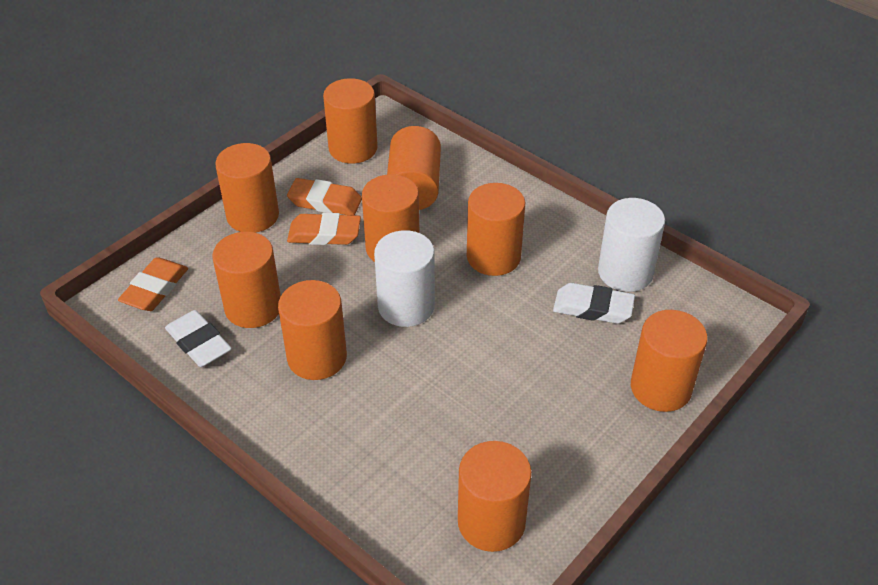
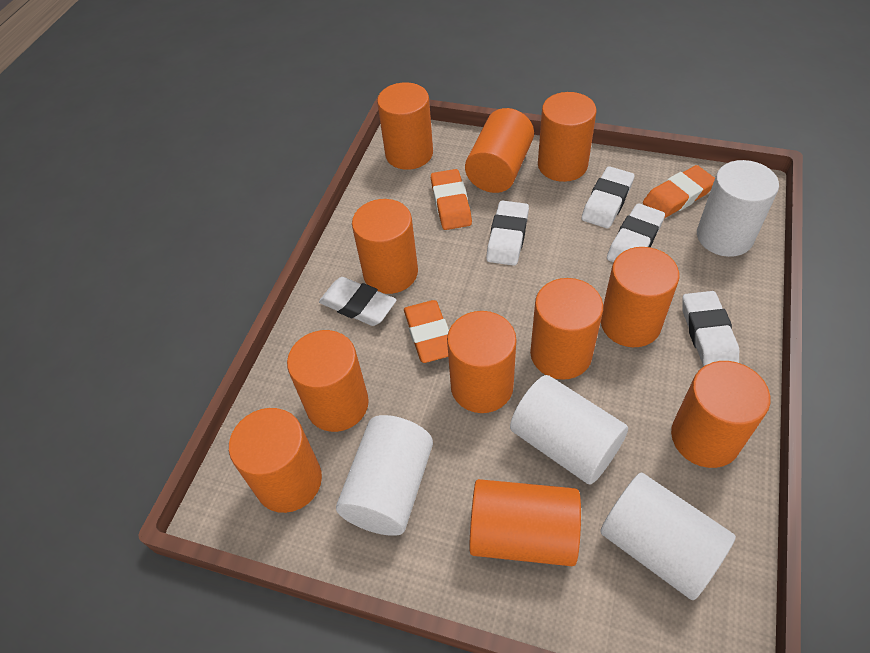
orange cylinder: [212,232,281,328] [215,143,279,233] [278,280,347,380] [323,78,378,164] [362,174,419,262] [387,126,441,210] [458,441,532,552] [467,183,526,276] [631,310,708,412] = 9 -> [229,408,322,513] [287,330,369,432] [352,199,418,294] [377,82,433,170] [447,311,517,413] [465,108,534,193] [469,479,581,566] [530,278,603,380] [538,92,597,182] [601,247,679,347] [671,361,771,468] = 11
white cylinder: [374,230,435,327] [598,198,665,292] = 2 -> [336,415,433,536] [510,375,628,485] [600,472,736,600] [697,160,779,257] = 4
white eraser: [165,310,232,367] [553,283,635,324] = 2 -> [319,277,397,326] [486,201,529,266] [581,166,635,228] [607,203,665,262] [682,291,739,367] = 5

